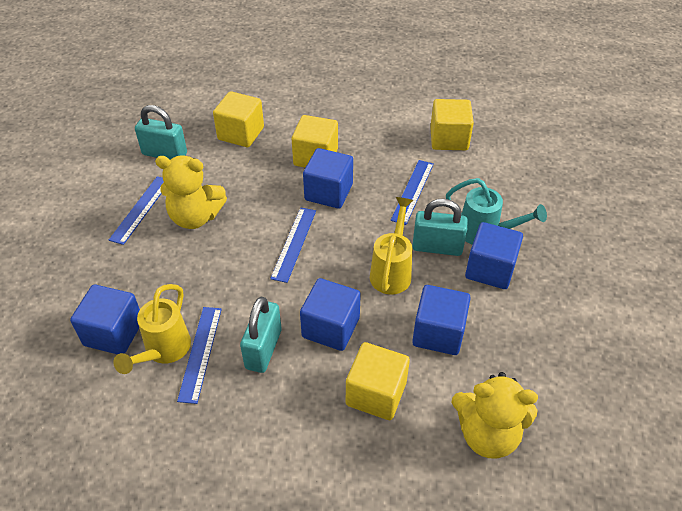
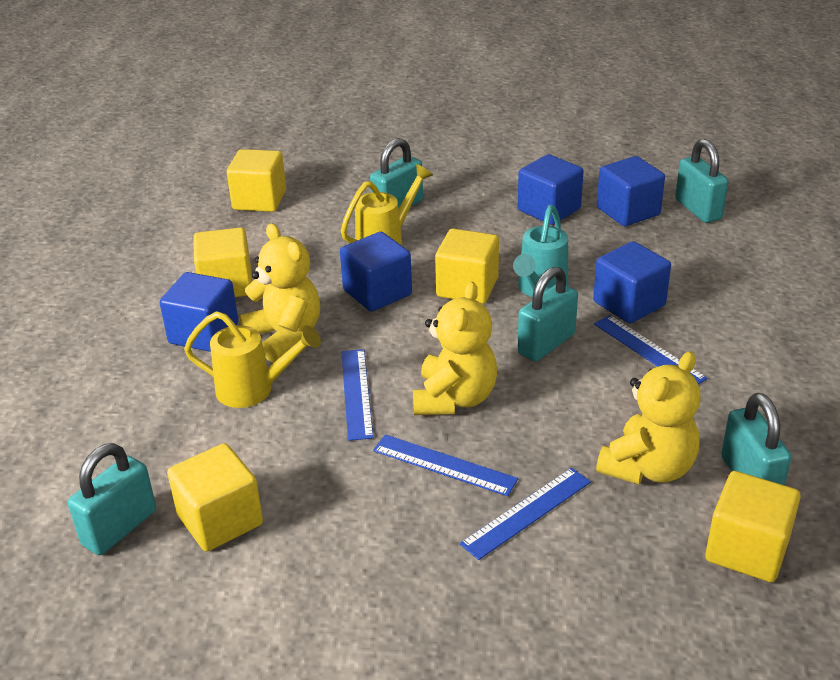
turquoise padlock: [135,105,187,159] [240,297,282,373] [412,199,468,256] = 3 -> [68,443,156,555] [370,138,423,209] [517,267,578,362] [675,139,728,223] [721,393,792,485] = 5
yellow cube: [213,91,264,147] [292,115,338,168] [346,342,410,420] [430,99,474,150] = 4 -> [167,443,263,552] [193,227,252,297] [227,149,286,212] [435,228,499,304] [705,471,801,582] = 5
yellow teddy bear: [155,155,227,229] [452,372,538,458] = 2 -> [239,223,320,363] [413,282,497,415] [596,351,700,484] = 3

